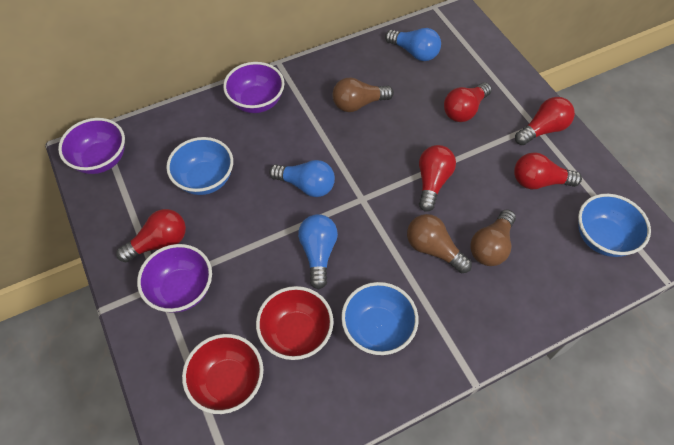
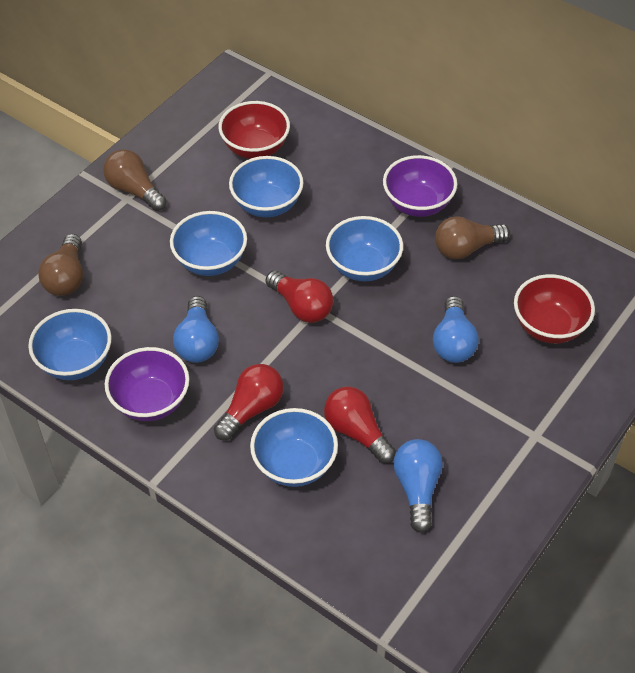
blue bowl: [166,137,233,195] [341,282,419,355] [578,194,651,257] = 3 -> [28,309,112,380] [170,211,247,276] [229,156,304,217] [250,408,338,487] [326,216,403,281] = 5
purple bowl: [58,118,125,174] [137,244,212,313] [223,62,284,113] = 3 -> [105,347,189,421] [383,155,457,217] = 2
red light bulb: [116,209,186,263] [419,145,456,212] [444,82,492,122] [514,152,582,189] [515,97,575,145] = 5 -> [214,364,284,440] [265,270,333,323] [324,387,396,463] = 3

